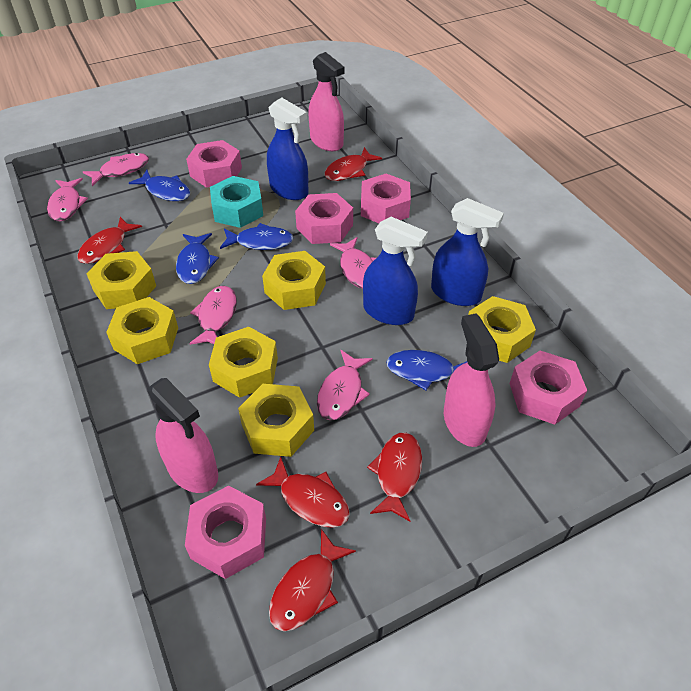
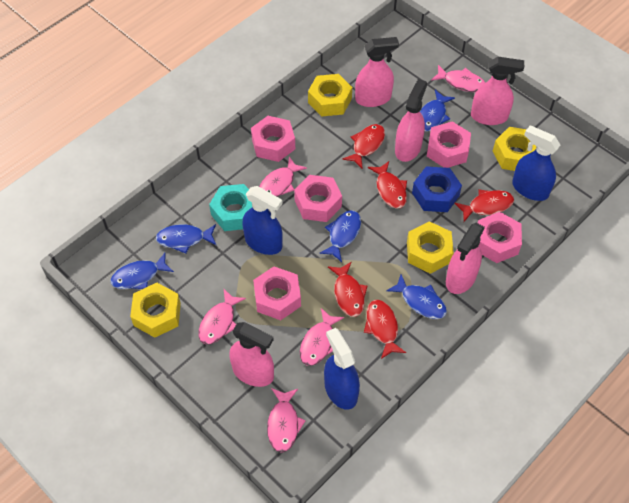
blue fish: [129,170,190,201] [176,233,219,284] [220,223,293,250] [386,350,467,390] = 4 -> [110,253,174,289] [156,224,216,253] [319,210,361,262] [386,274,447,319] [420,90,455,132] = 5
blue nut: none = 0 -> [412,166,462,212] = 1
pink spray bottle: [147,378,218,493] [308,52,345,151] [444,313,499,447] = 3 -> [230,322,274,387] [355,37,399,107] [395,79,427,162] [446,223,485,294] [471,57,524,125] = 5
yellow nut: [86,251,156,309] [106,297,178,364] [209,327,278,398] [238,384,314,457] [262,251,326,310] [468,296,536,363] = 6 -> [130,283,181,338] [308,74,352,117] [407,221,454,274] [493,127,537,171] = 4

